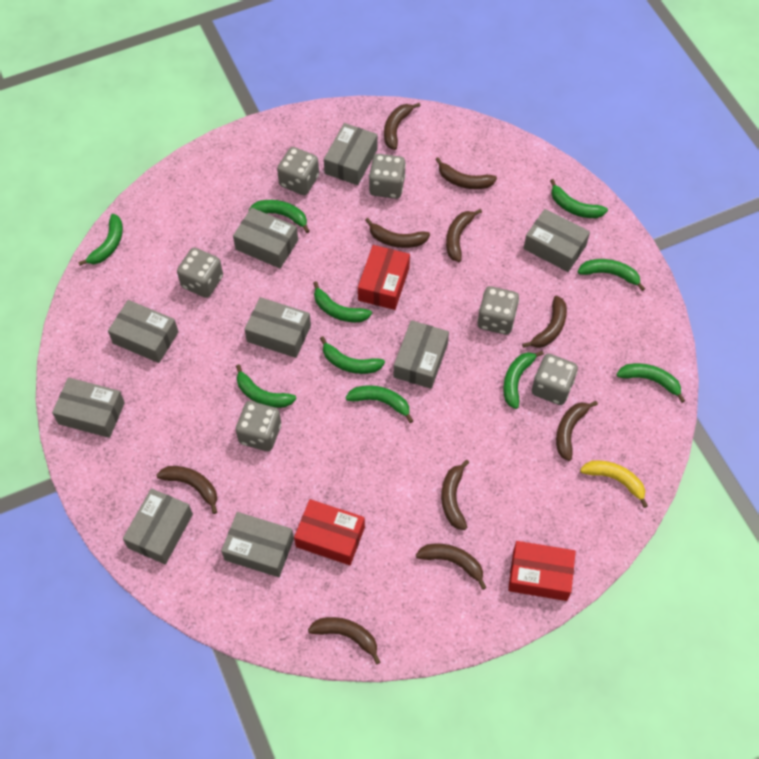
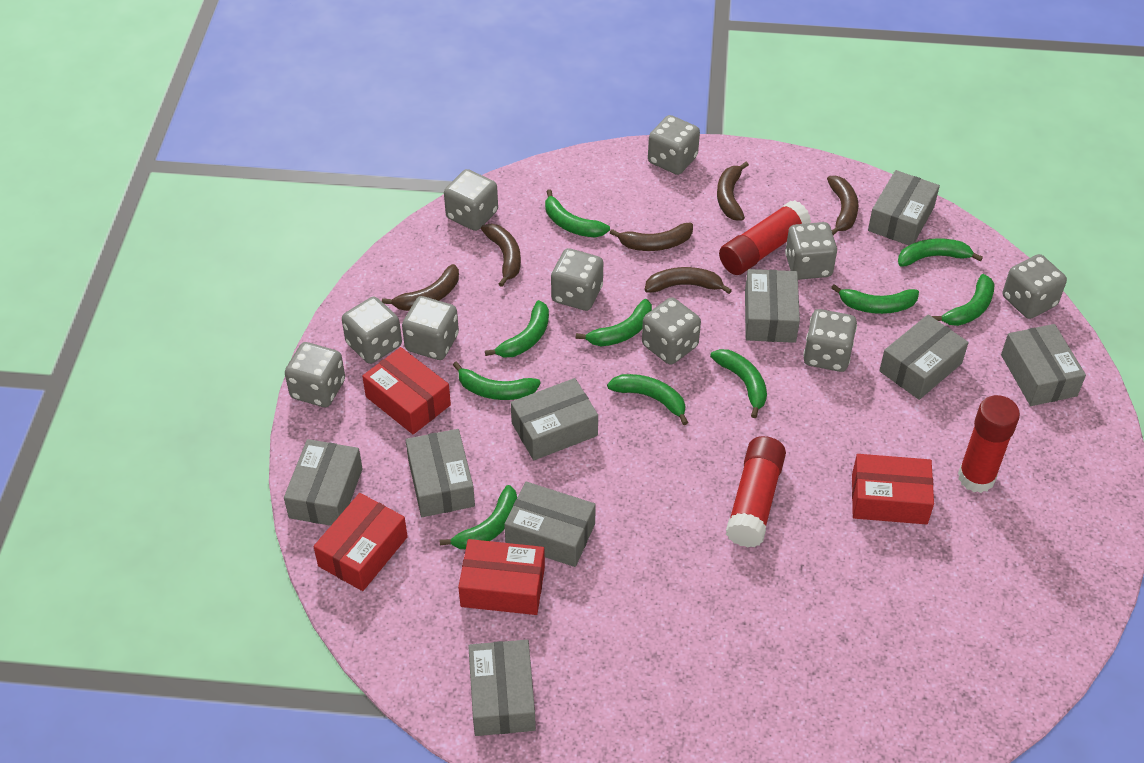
brown banana: [156,466,217,514] [308,617,380,664] [365,218,430,248] [384,103,421,150] [416,544,487,590] [435,157,497,189] [441,460,469,530] [446,209,482,262] [522,296,567,348] [556,401,598,461] = 10 -> [382,264,459,311] [481,224,521,287] [610,223,693,251] [645,267,732,294] [717,162,749,220] [827,176,858,235] = 6
grey dice: [177,248,223,298] [236,401,281,451] [277,147,319,195] [369,154,406,199] [477,286,519,335] [532,354,578,405] = 6 -> [285,342,345,407] [342,297,402,364] [402,296,459,360] [444,169,498,231] [551,248,603,311] [642,297,701,365] [648,115,700,175] [785,222,837,280] [803,309,857,372] [1003,254,1067,319] = 10
red box: [294,499,365,565] [358,245,410,310] [508,541,576,601] = 3 -> [313,493,408,591] [362,347,451,434] [458,539,545,615] [852,454,934,525] = 4
red glue stick: none = 0 -> [719,200,811,275] [726,436,786,547] [958,395,1020,493] = 3
yellow banana: [580,460,648,508] = 1 -> none = 0

